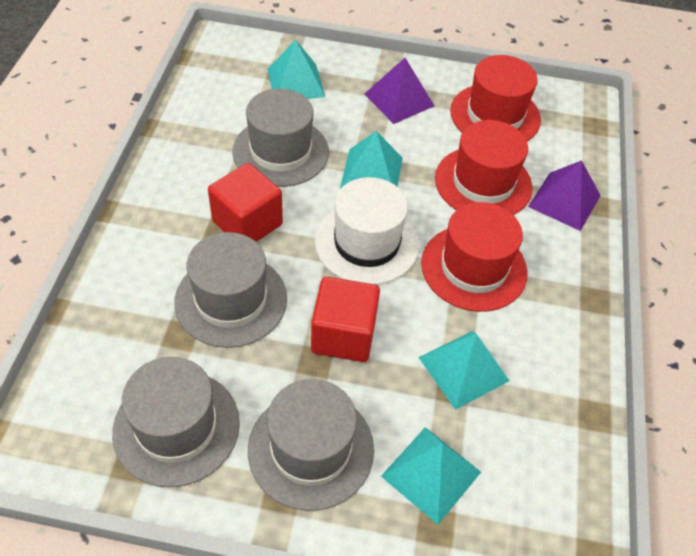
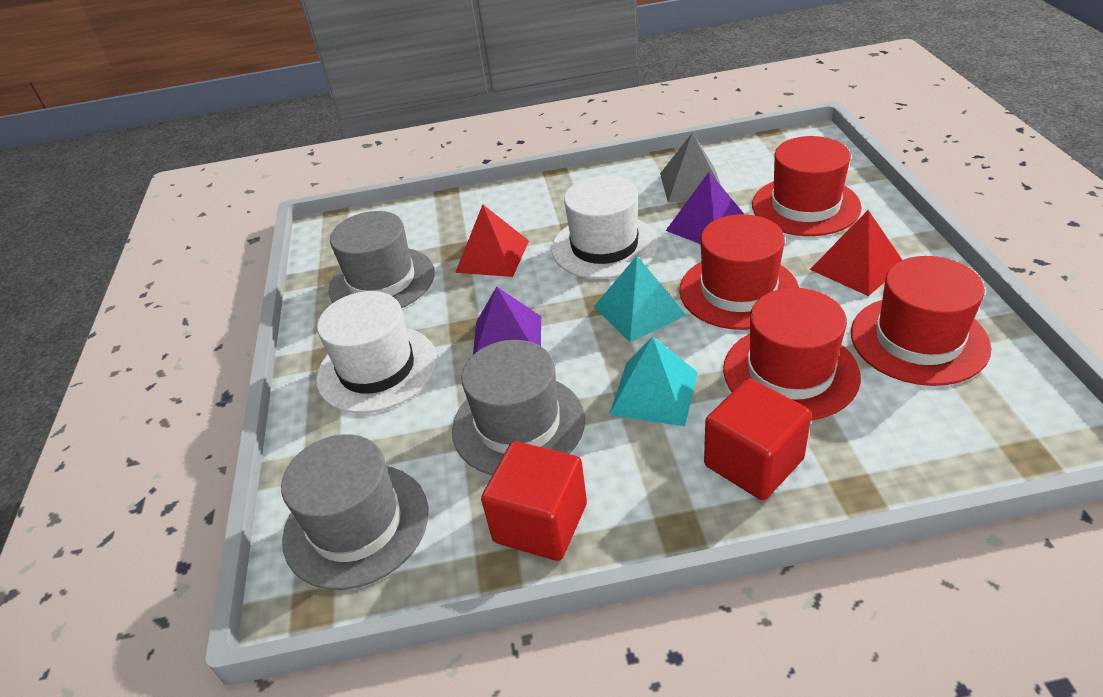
grey hat: [112,357,240,487] [174,232,287,348] [232,89,329,187] [248,379,374,511] = 4 -> [281,434,428,590] [328,211,435,308] [452,340,585,475] = 3
grey pyramid: none = 0 -> [660,132,721,203] = 1
red hat: [421,202,527,312] [435,120,532,215] [450,55,541,141] = 3 -> [679,214,799,330] [723,288,861,421] [752,136,862,236] [851,256,991,386] = 4
red pyramid: none = 0 -> [455,205,529,277] [810,210,902,296] = 2
turquoise pyramid: [267,40,325,99] [340,131,403,188] [381,427,481,525] [418,331,509,410] = 4 -> [594,256,686,342] [609,336,698,426] = 2
white hat: [315,177,419,285] = 1 -> [316,291,437,413] [552,176,658,279] = 2

